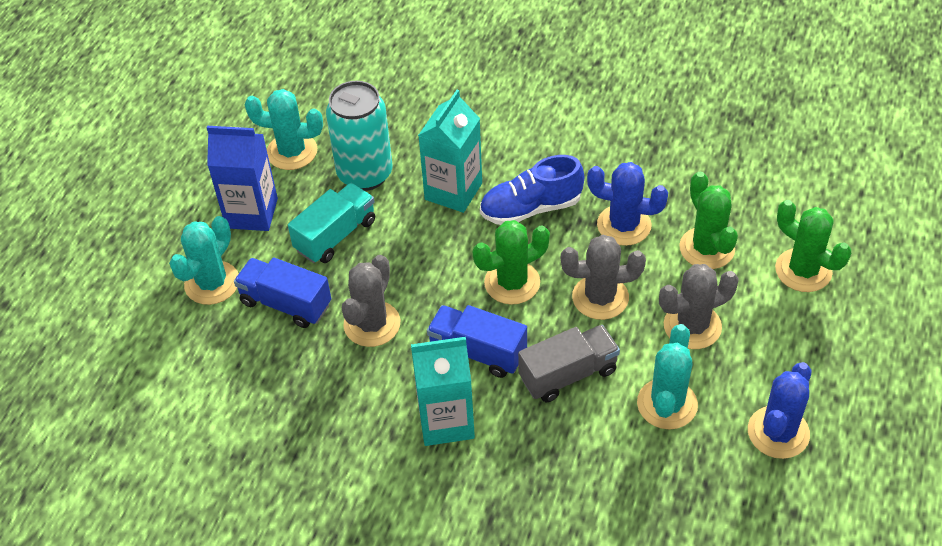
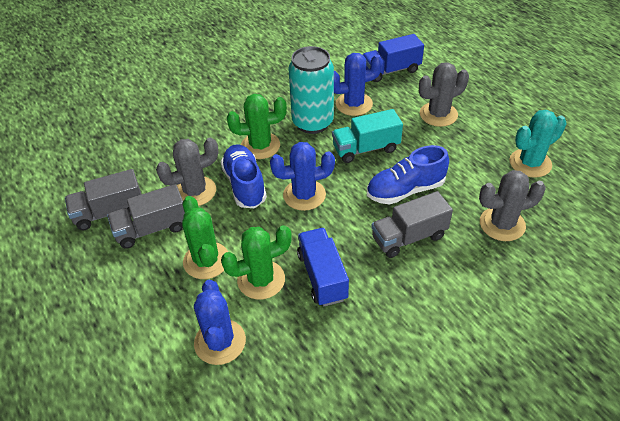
blue cactus: [587,162,668,246] [748,362,811,459] = 2 -> [194,280,246,365] [270,142,335,211] [334,53,383,116] = 3
blue carton: [207,126,278,231] = 1 -> none = 0
blue shoe: [480,155,584,225] = 1 -> [221,144,267,208] [367,145,449,204] = 2
grey truck: [518,325,620,402] = 1 -> [65,169,141,230] [107,184,185,249] [371,191,453,258] = 3
turquoise cactus: [169,216,238,305] [245,89,323,170] [637,324,698,430] = 3 -> [510,110,567,178] = 1
turquoise carton: [411,337,475,446] [418,90,482,213] = 2 -> none = 0

